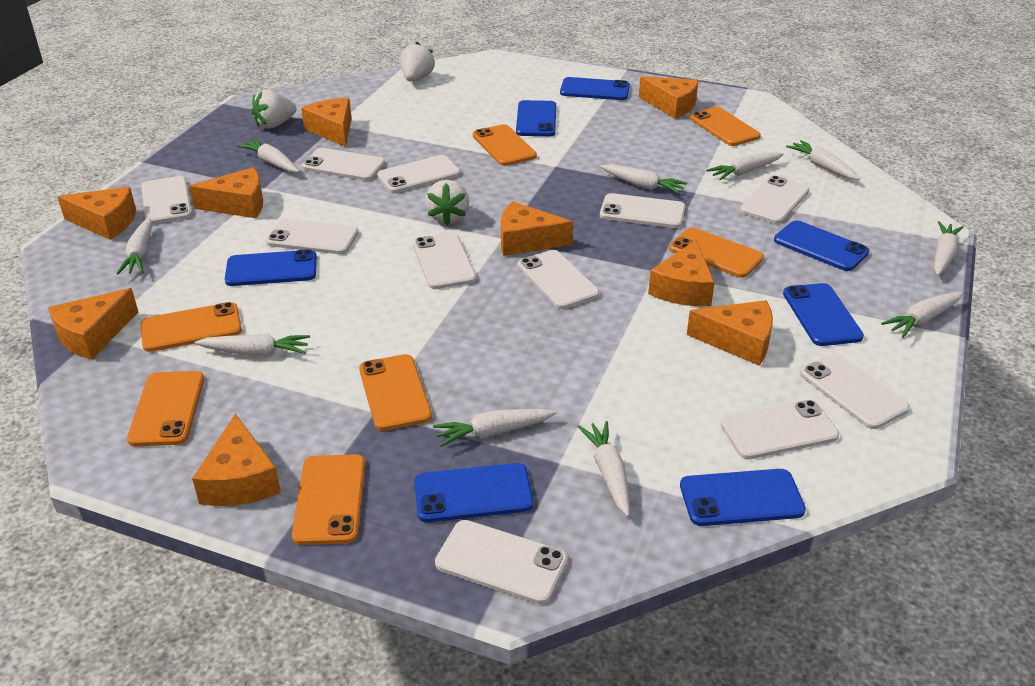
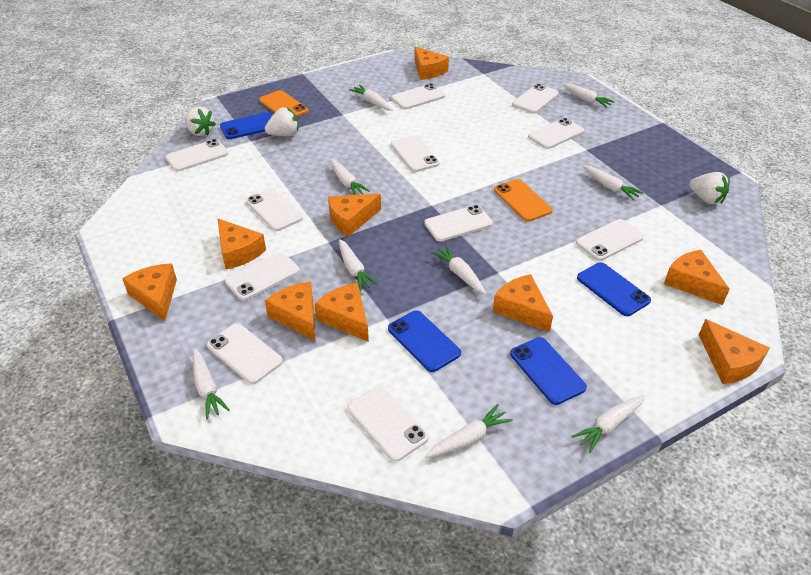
blue phone: [225,249,317,286] [414,463,533,523] [516,100,556,136] [560,77,630,100] [680,469,806,526] [774,220,869,271] [783,283,864,346] = 7 -> [220,112,273,139] [388,310,461,372] [510,337,587,405] [577,262,651,316] = 4
orange phone: [127,371,204,446] [141,302,242,352] [292,454,365,545] [359,354,432,431] [473,124,537,166] [669,228,764,278] [690,107,761,146] = 7 -> [259,90,308,117] [494,179,552,221] = 2
white carrot: [116,218,152,274] [195,334,310,356] [237,138,299,172] [433,409,557,447] [578,421,630,517] [600,164,687,194] [706,152,783,180] [786,140,860,180] [881,292,963,338] [934,221,963,276] = 10 -> [193,349,230,419] [330,159,370,195] [339,239,378,291] [349,85,393,111] [425,404,513,458] [431,245,486,295] [562,83,615,108] [572,395,645,453] [583,165,644,201] = 9

